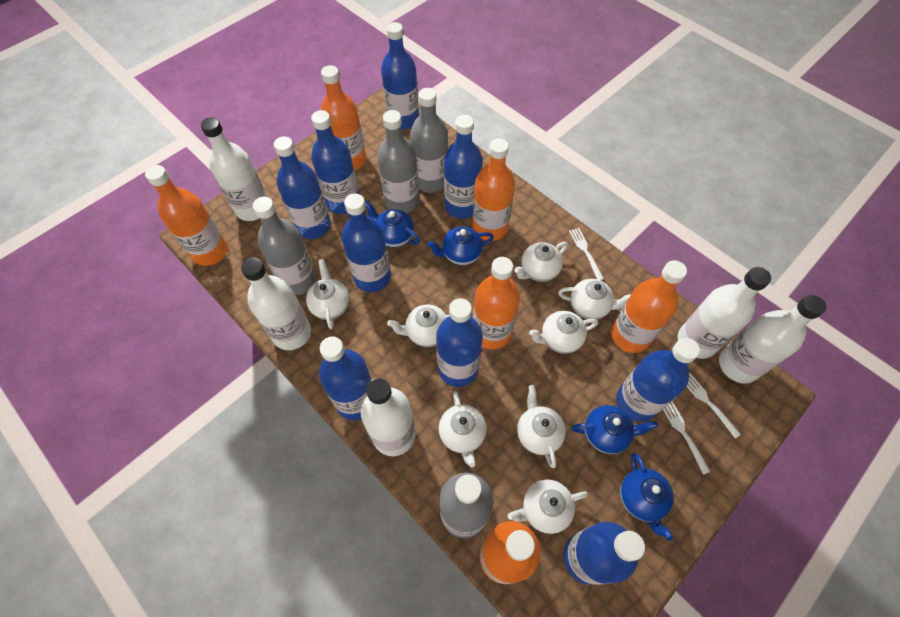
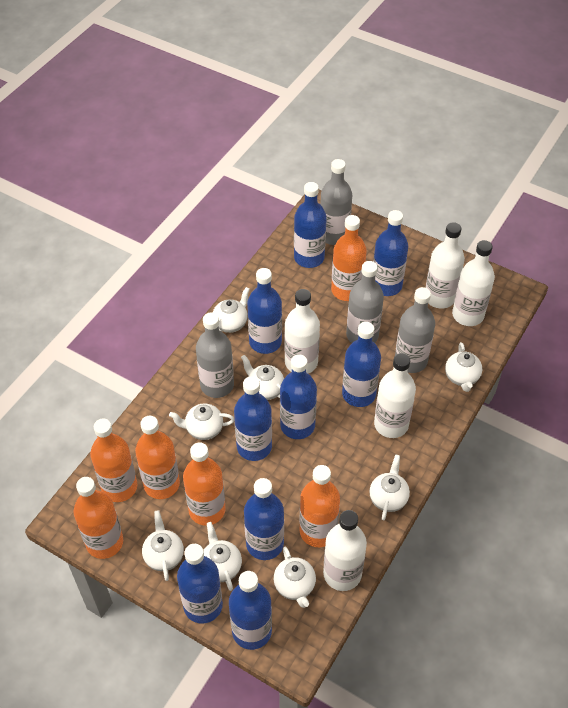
blue teapot: [365,201,420,247] [427,226,494,265] [571,405,658,454] [620,453,674,541] = 4 -> none = 0
white fork: [569,228,604,280] [663,401,711,475] [687,373,741,438] = 3 -> none = 0

